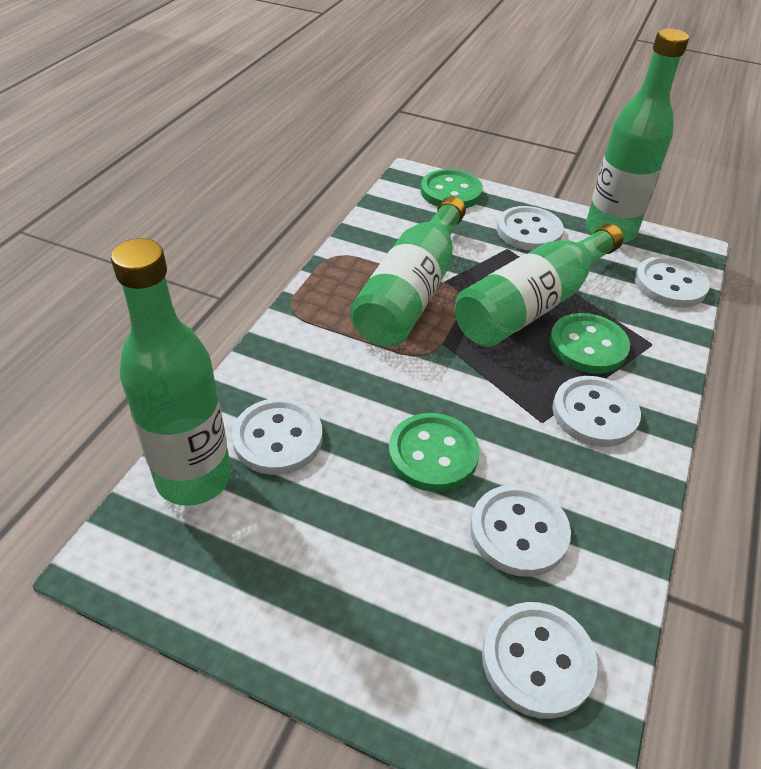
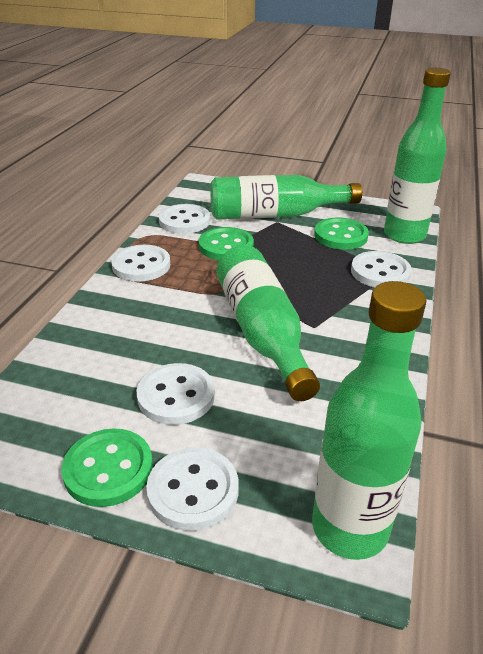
white button: [232,398,322,475] [470,485,571,577] [482,602,598,719] [497,206,564,251] [552,376,641,447] [635,256,710,308] = 6 -> [111,245,170,282] [137,363,215,425] [146,447,239,531] [159,204,210,234] [351,251,412,287] = 5

